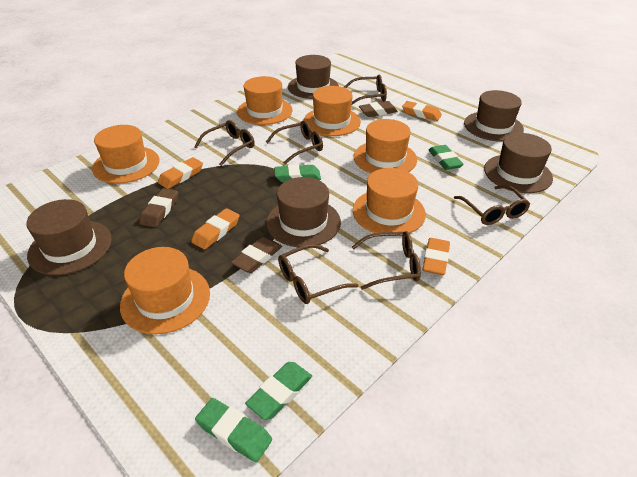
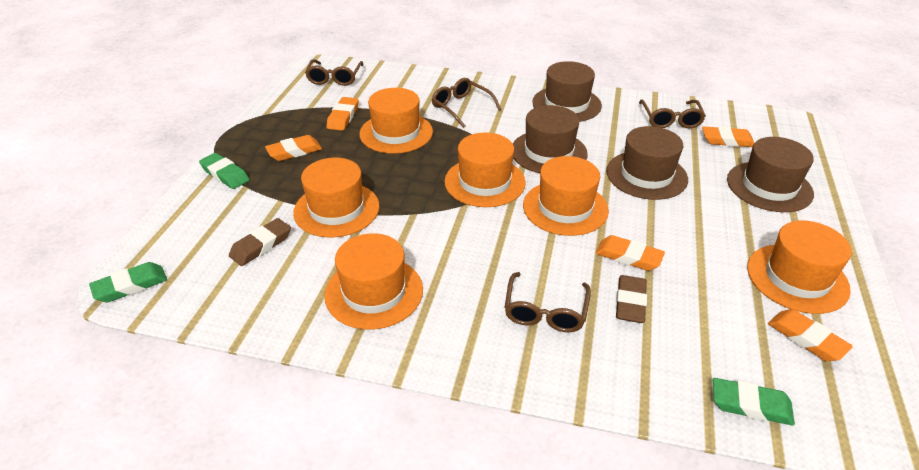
brown eraser: [139,188,178,227] [231,236,282,273] [359,101,398,117] = 3 -> [229,218,291,266] [616,275,647,323] = 2
brown glasses: [194,120,255,166] [266,120,323,164] [278,244,358,304] [344,75,387,104] [352,231,421,290] [454,185,530,225] = 6 -> [305,59,363,86] [432,78,501,128] [505,272,591,332] [639,100,706,128] = 4
brown hat: [26,199,112,275] [266,177,341,247] [288,55,339,99] [464,90,524,142] [484,133,553,193] = 5 -> [513,105,588,173] [532,61,602,122] [606,126,688,200] [727,137,814,212] = 4
green eraser: [195,398,272,462] [245,362,312,420] [274,164,321,182] [429,145,464,170] = 4 -> [89,262,167,303] [199,153,249,189] [713,378,795,426] = 3
orange eraser: [158,157,203,189] [191,208,240,249] [402,101,442,121] [422,238,450,275] = 4 -> [265,135,322,161] [326,97,359,131] [595,235,665,271] [702,126,754,147] [768,309,853,361] = 5

